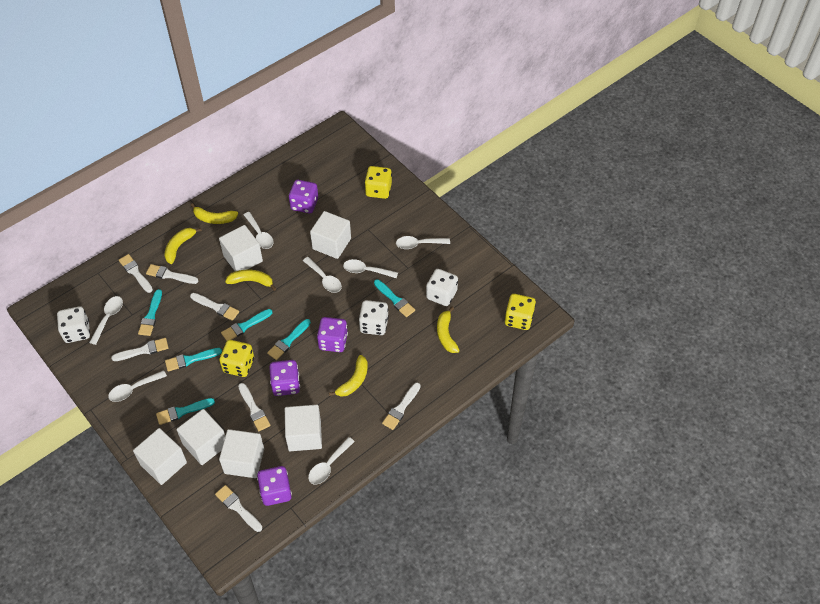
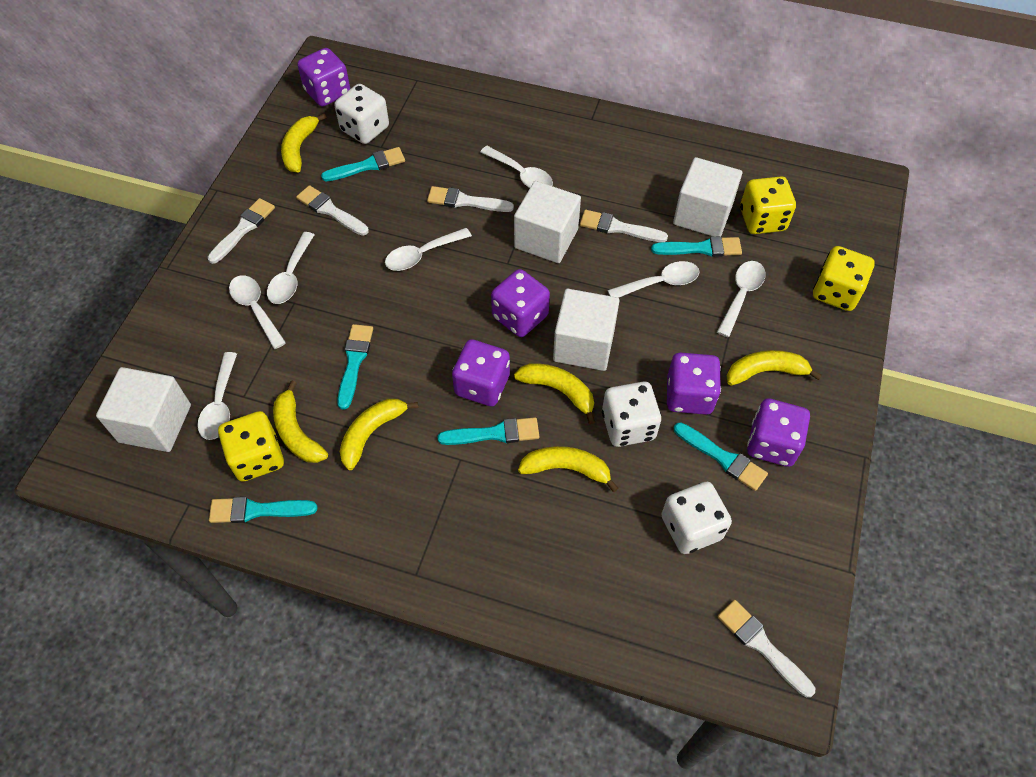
purple dice: [257,466,292,506] [269,360,300,396] [289,180,318,213] [317,317,348,352] = 4 -> [297,48,350,107] [452,339,510,407] [491,269,550,337] [667,353,721,415] [747,399,810,467] = 5
white brush: [111,338,168,361] [119,254,153,293] [146,264,198,284] [190,293,239,321] [215,485,262,532] [238,383,271,431] [382,383,421,430] = 7 -> [208,198,275,264] [296,185,369,236] [427,186,514,212] [580,210,668,242] [718,600,815,697] = 5
white cube: [133,428,187,485] [177,409,225,465] [219,225,263,271] [219,429,264,478] [285,405,322,451] [310,211,351,259] = 6 -> [96,367,191,452] [514,181,581,263] [553,289,619,371] [673,157,742,236] = 4
yellow banana: [164,228,202,264] [191,203,238,224] [225,270,276,291] [329,355,368,397] [437,307,460,353] = 5 -> [273,380,328,463] [281,113,327,173] [340,399,418,470] [514,363,595,425] [518,446,618,492] [727,350,822,386] = 6

